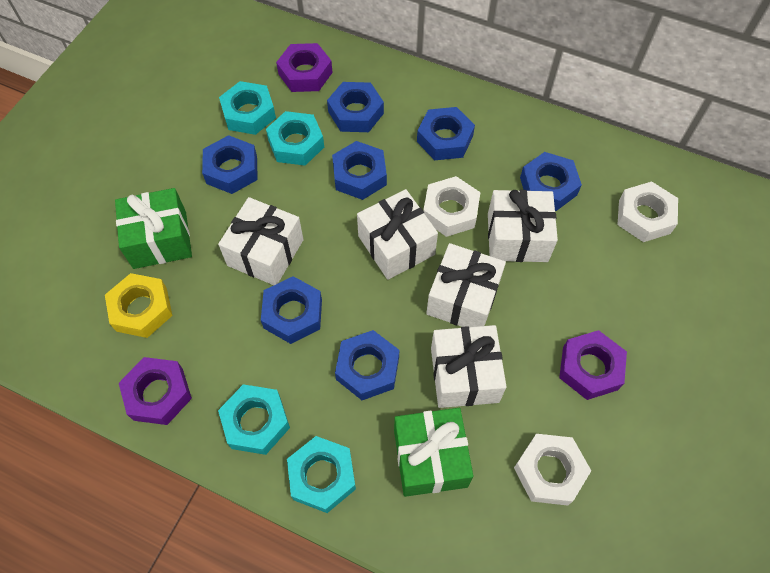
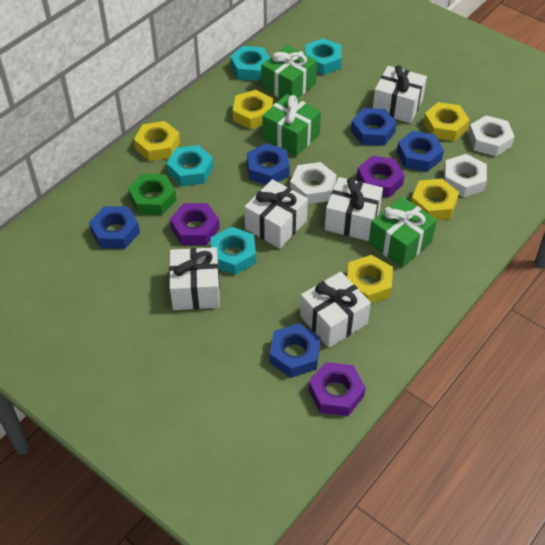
blue nut: [202,135,258,194] [261,276,322,344] [327,82,384,132] [332,141,387,200] [335,330,399,400] [417,107,475,160] [520,152,582,211] = 7 -> [89,206,140,249] [247,143,290,185] [270,323,321,378] [351,108,397,146] [397,131,444,172] = 5
green gift: [115,188,192,269] [394,408,473,497] = 2 -> [262,45,317,99] [262,94,321,156] [369,197,437,268] = 3
green nut: none = 0 -> [128,174,177,215] = 1
yellow nut: [105,273,172,338] = 1 -> [134,121,180,161] [233,90,273,129] [347,255,393,303] [411,179,459,220] [423,102,470,141] = 5

